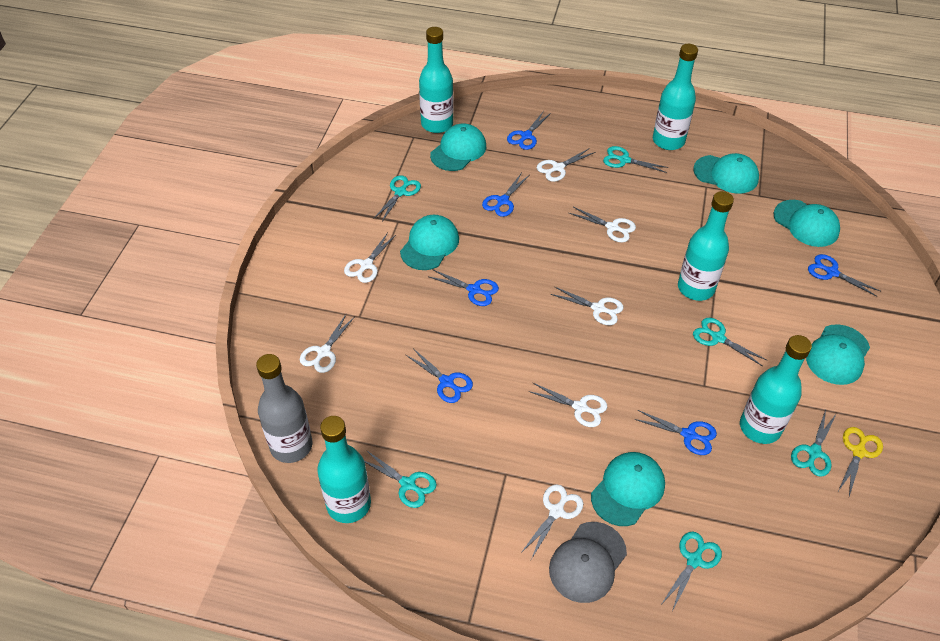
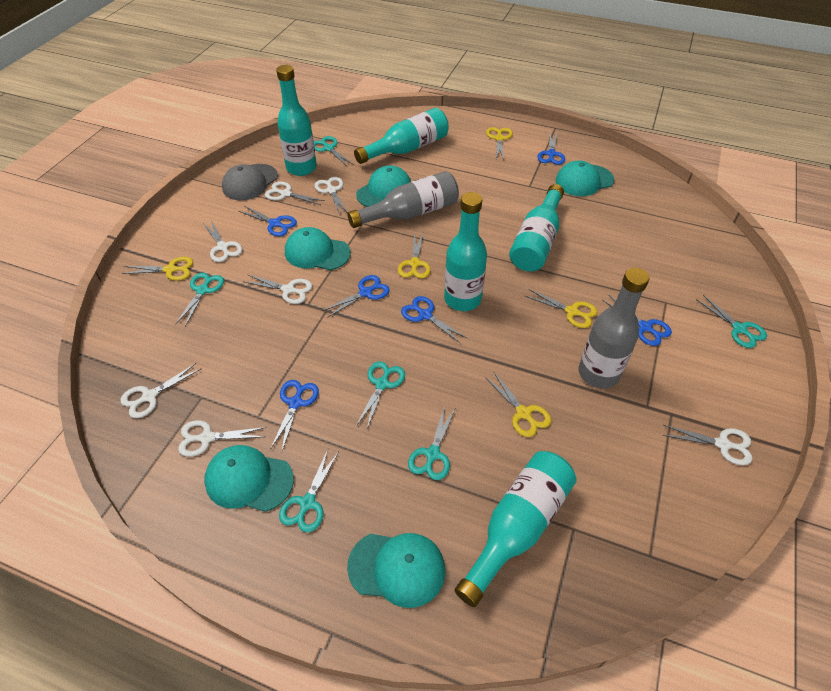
grey bottle: [256,354,313,463] = 1 -> [348,171,459,228] [579,268,649,389] = 2
turquoise cap: [400,215,459,270] [430,124,486,171] [591,452,665,526] [693,153,759,193] [774,200,840,247] [806,324,870,385] = 6 -> [204,445,294,512] [285,227,351,270] [347,533,445,608] [356,165,411,207] [555,161,614,196] = 5
yellow scissors: [838,427,883,496] = 1 -> [122,257,193,281] [398,232,431,279] [485,371,551,437] [486,127,513,160] [525,289,597,328] = 5

